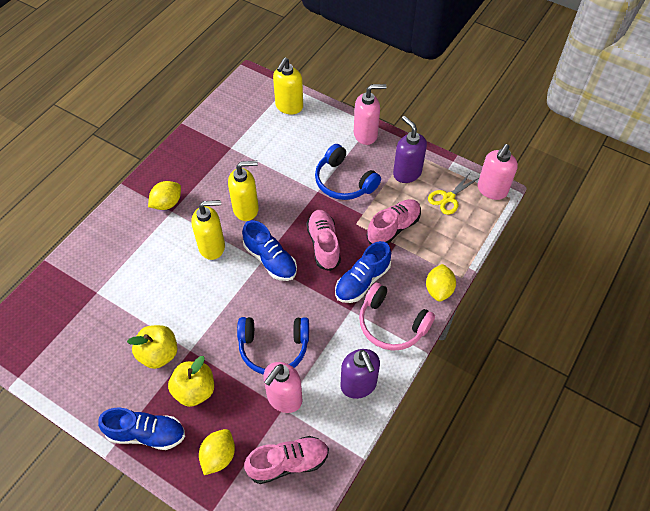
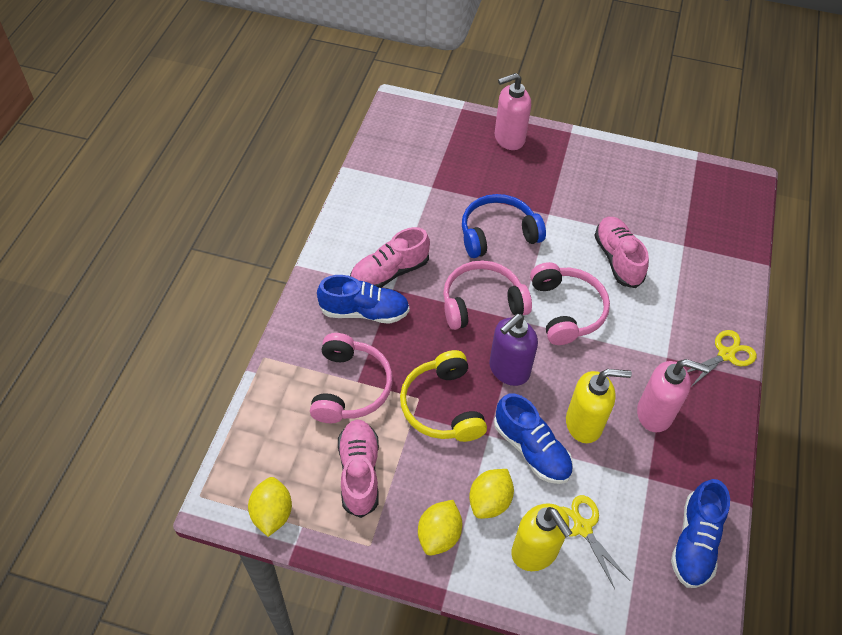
blue headphones: [237,317,309,375] [315,144,381,200] = 2 -> [462,194,546,258] = 1
pink headphones: [359,282,435,351] = 1 -> [310,333,393,423] [443,260,532,330] [530,262,610,345] = 3
pink soap dispenser: [263,362,302,413] [354,84,386,145] [478,144,518,200] = 3 -> [494,73,531,150] [637,359,710,432] = 2
purple soap dispenser: [341,349,380,399] [393,116,427,183] = 2 -> [489,314,538,386] = 1
yellow apple: [127,325,178,369] [168,356,214,407] = 2 -> none = 0
yellow headphones: none = 0 -> [400,350,487,442] = 1
yellow scissors: [428,172,479,215] = 1 -> [561,495,630,589] [687,330,757,388] = 2
yellow soap dispenser: [192,200,225,260] [228,161,259,221] [273,57,303,114] = 3 -> [511,503,572,571] [566,369,632,443] = 2

